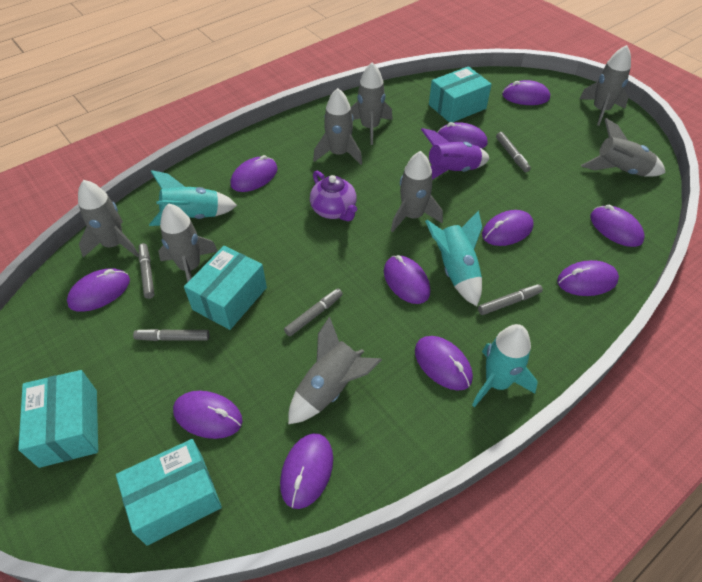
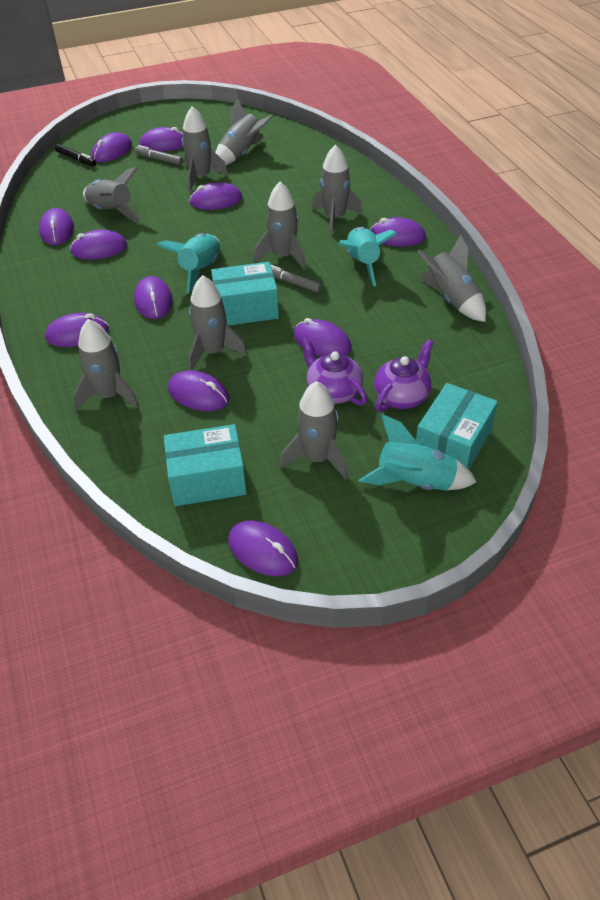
black marker: none = 0 -> [55,144,96,166] = 1
grey marker: [133,329,209,341] [139,243,154,299] [284,289,343,336] [478,284,543,315] [496,132,531,172] = 5 -> [134,145,183,165] [270,264,322,293] = 2
grey rocket: [78,180,139,257] [158,204,218,282] [288,317,382,424] [313,88,362,165] [351,62,393,145] [391,151,443,232] [579,45,631,126] [581,118,665,177] = 8 -> [73,319,140,410] [83,167,141,222] [182,106,228,192] [188,275,247,370] [215,98,274,165] [254,182,306,270] [280,381,348,479] [312,145,362,235] [417,235,486,322] = 9
purple rocket: [421,128,490,180] = 1 -> none = 0
purple teapot: [310,171,357,221] = 1 -> [301,337,367,406] [374,340,433,412] = 2
turquoise box: [18,370,98,468] [116,439,222,546] [184,246,267,330] [429,66,492,123] = 4 -> [164,424,247,506] [211,262,279,325] [416,383,498,469] = 3

